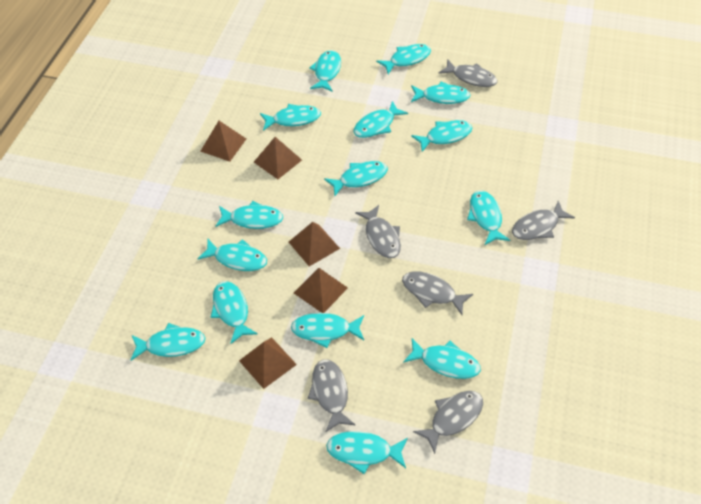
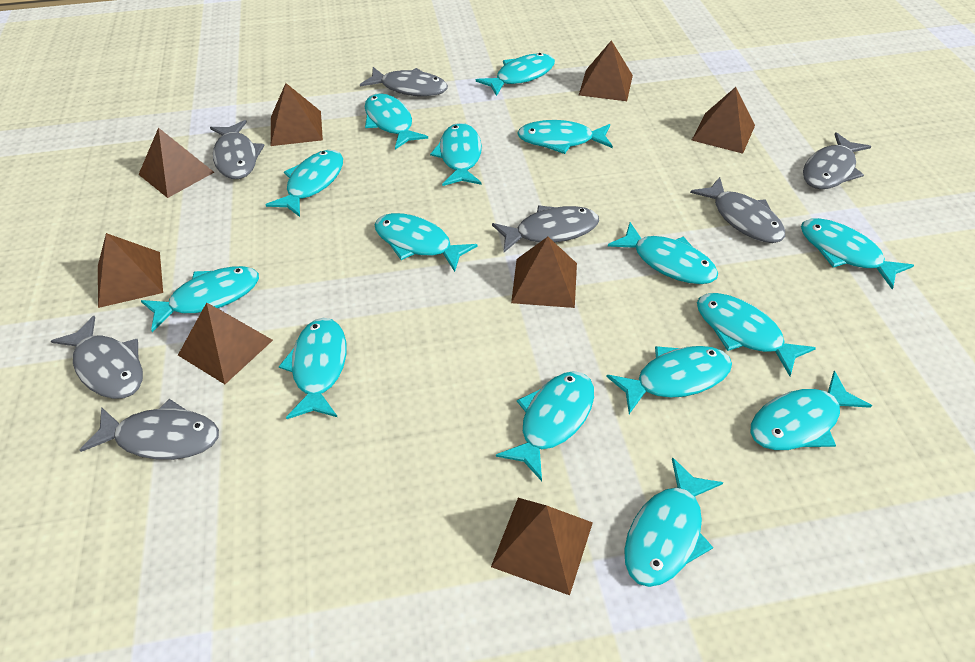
brown pyramid: [200,121,246,162] [239,337,297,389] [254,137,302,179] [289,222,340,266] [294,268,348,313] = 5 -> [98,233,163,308] [138,128,214,198] [178,302,273,384] [271,83,323,146] [491,498,593,595] [511,237,577,308] [579,40,633,101] [692,87,755,154] = 8
grey fish: [308,359,355,432] [355,205,401,258] [402,271,473,315] [413,391,483,454] [438,59,497,87] [512,201,575,240] = 6 -> [51,316,143,399] [80,399,219,460] [210,120,265,179] [360,67,448,96] [492,205,599,252] [690,177,785,243] [803,132,871,189] = 7

